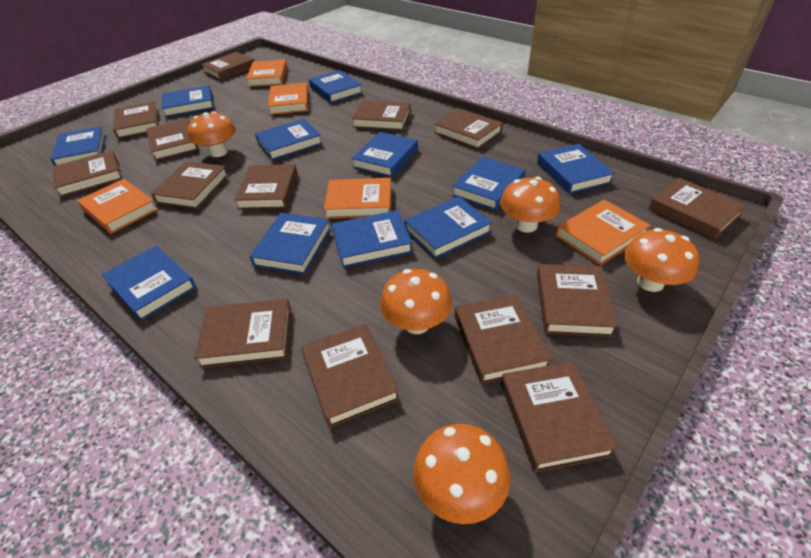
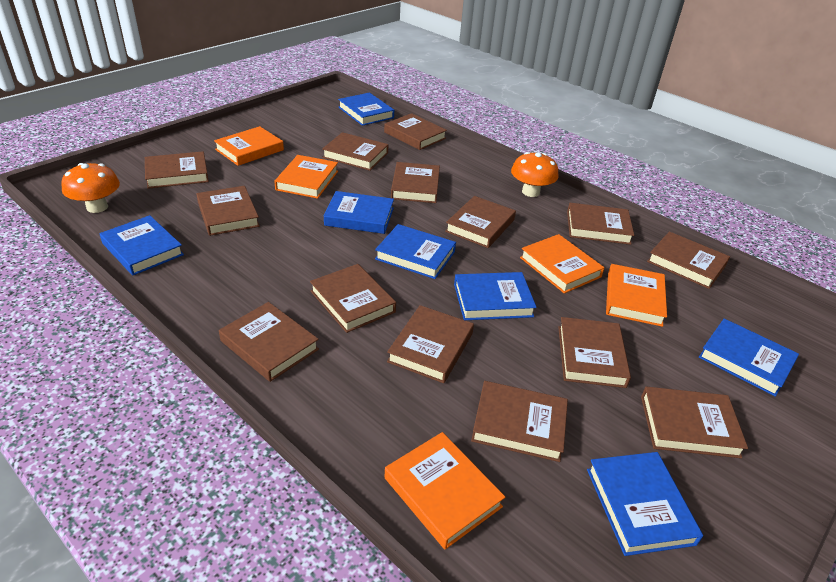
blue book: [50,126,106,166] [101,246,196,321] [162,85,214,117] [250,213,331,275] [255,119,322,160] [309,70,363,103] [332,210,413,268] [351,132,418,177] [404,196,492,259] [452,157,525,211] [537,144,615,194] = 11 -> [100,215,184,275] [324,191,394,234] [338,93,394,126] [375,224,456,279] [454,272,537,320] [587,452,703,556] [699,319,799,397] = 7
orange mushroom: [188,111,236,157] [380,269,452,334] [413,424,510,524] [500,177,560,232] [624,228,699,292] = 5 -> [61,163,120,213] [511,152,558,197] = 2

